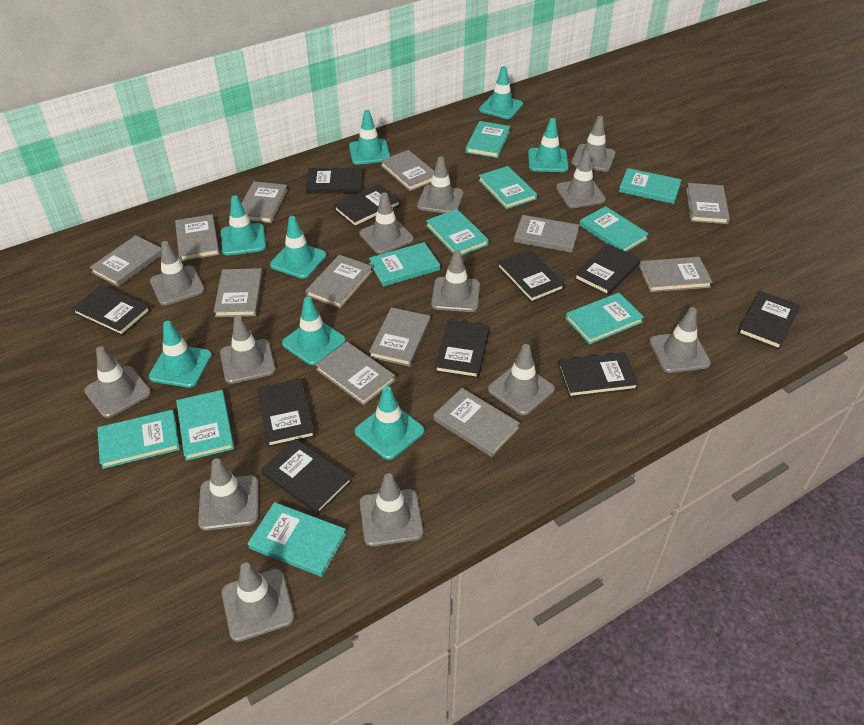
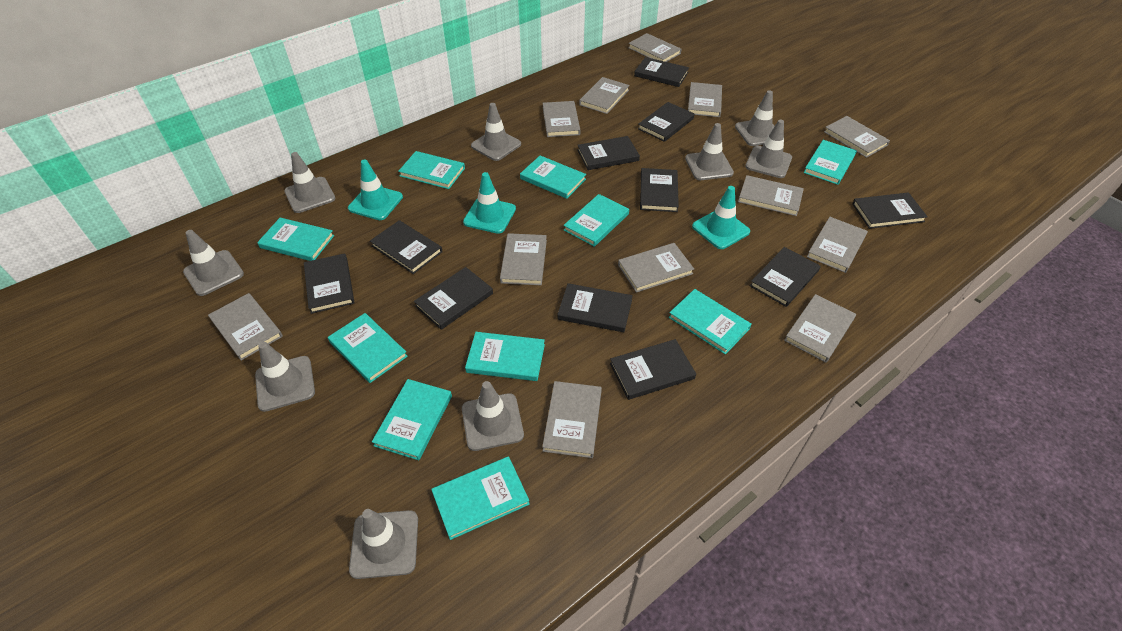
black book: [72,285,151,336] [257,379,316,447] [261,439,352,515] [306,168,363,194] [334,184,401,227] [435,320,490,379] [497,249,565,303] [558,352,639,398] [574,243,641,296] [738,291,800,350] = 10 -> [304,253,354,314] [370,220,442,274] [414,267,493,330] [557,283,633,332] [577,136,640,170] [610,339,696,400] [634,57,689,87] [638,102,695,142] [640,168,679,212] [750,247,821,307] [852,192,928,229] = 11
grey traffic cone: [84,346,151,418] [150,241,205,306] [198,458,259,531] [220,316,276,384] [222,562,294,642] [359,192,414,254] [360,473,423,547] [417,156,464,213] [431,250,480,312] [488,344,555,415] [556,151,606,208] [571,116,616,172] [649,307,711,373] = 13 -> [183,230,244,296] [255,342,315,412] [284,152,335,213] [349,509,418,579] [462,381,524,451] [471,103,521,161] [685,123,734,180] [735,90,774,146] [745,120,792,178] = 9
turquoise traffic cone: [149,321,212,388] [221,195,266,256] [270,216,326,279] [282,297,346,365] [349,110,390,165] [354,386,424,460] [479,66,523,119] [528,118,568,172] = 8 -> [348,159,403,220] [463,172,516,234] [692,186,750,249] = 3

